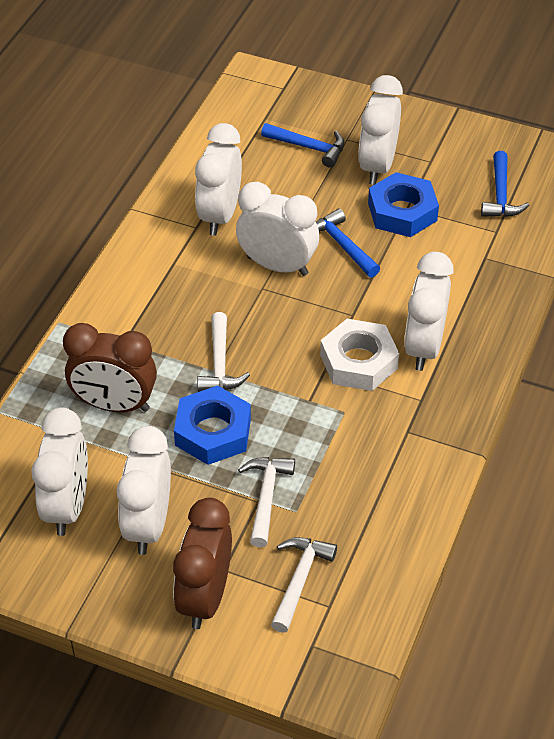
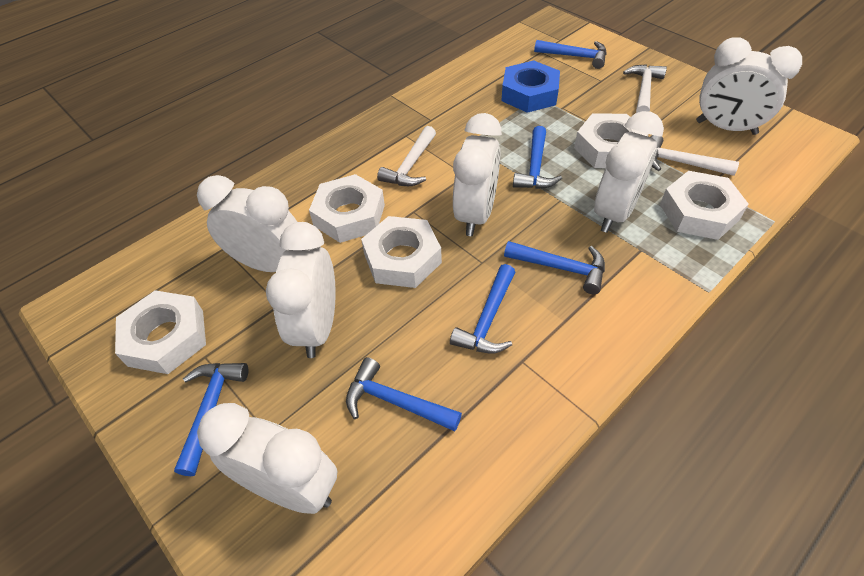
blue hammer: [261,123,345,168] [316,209,380,278] [481,151,529,217] = 3 -> [174,363,248,476] [346,357,462,431] [450,264,515,354] [504,241,605,294] [513,126,562,189] [534,40,607,69] = 6
blue nut: [174,385,251,465] [368,172,439,237] = 2 -> [501,60,560,113] = 1
brown clock: [63,323,157,412] [173,498,232,629] = 2 -> none = 0
white nut: [320,319,399,391] = 1 -> [115,290,206,374] [309,174,385,243] [361,216,442,288] [574,113,648,168] [660,171,749,240] = 5

